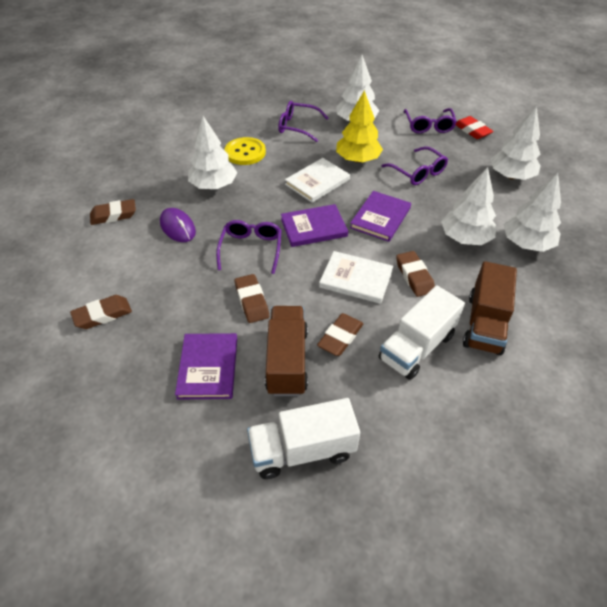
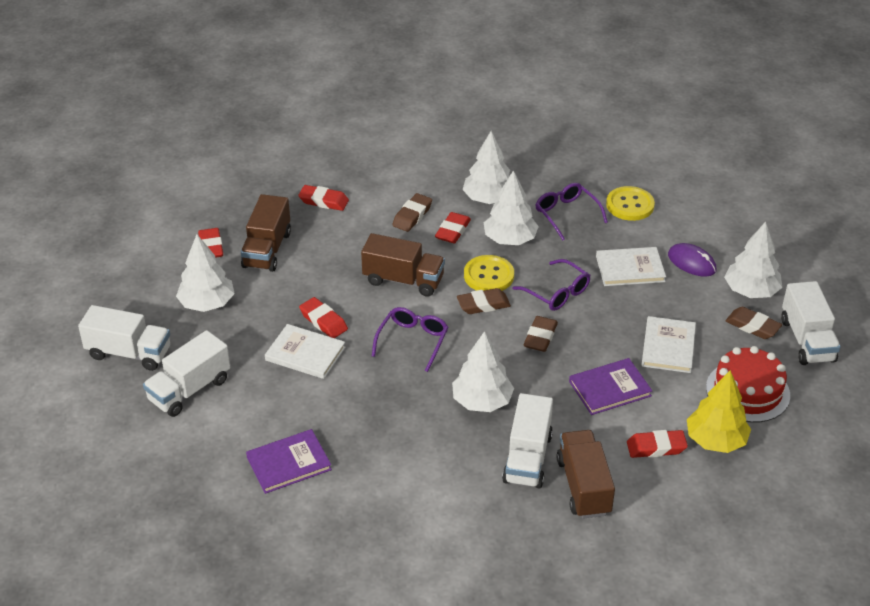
brown eraser: [70,295,132,329] [90,199,136,225] [235,274,269,323] [317,313,364,356] [396,251,435,297] = 5 -> [392,193,432,232] [457,288,511,314] [524,316,558,352] [725,307,782,339] = 4
brown truck: [265,306,308,396] [463,261,517,355] = 2 -> [241,194,291,272] [361,233,445,297] [557,430,615,519] = 3
purple book: [175,333,237,400] [281,204,348,247] [350,191,411,242] = 3 -> [246,429,332,494] [569,358,652,415] = 2
purple glasses: [216,220,282,274] [278,101,329,142] [382,146,448,185] [404,108,457,133] = 4 -> [372,307,448,372] [513,259,590,311] [535,183,608,240] = 3
red cake: none = 0 -> [706,346,790,423] = 1
red eraser: [456,116,493,139] = 1 -> [198,228,223,258] [298,185,349,211] [299,297,348,338] [435,212,471,243] [627,430,688,458] = 5
white book: [285,158,350,203] [319,251,393,304] = 2 -> [265,324,346,379] [596,247,666,286] [642,316,696,373] = 3
white truck: [247,398,360,479] [379,285,465,380] = 2 -> [78,305,170,371] [143,330,230,417] [502,393,553,489] [781,281,841,365] = 4
yellow button: [224,137,266,165] = 1 -> [464,255,514,291] [606,186,655,221] = 2

